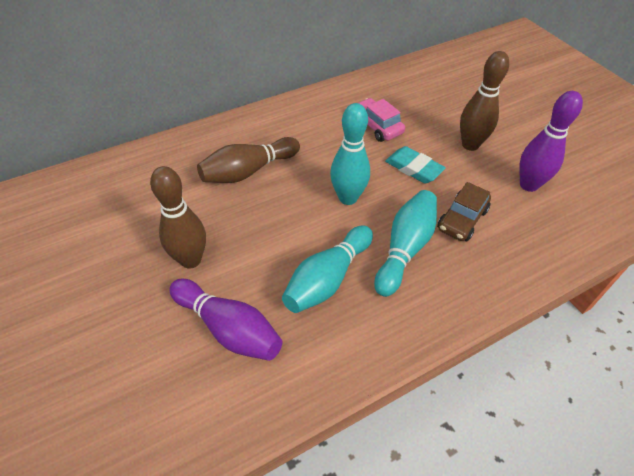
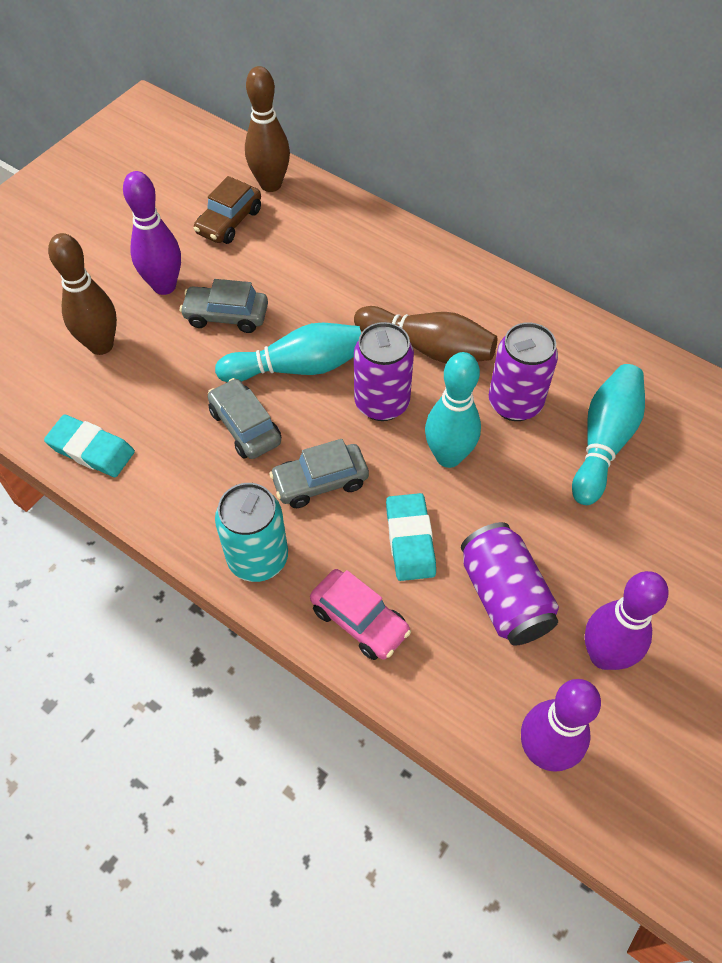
grey car: none = 0 -> [180,279,268,333] [208,378,281,459] [269,439,369,508] = 3
purple bowling pin: [169,279,282,361] [519,91,583,192] = 2 -> [123,171,181,295] [521,679,601,772] [585,571,669,670] = 3
purple can: none = 0 -> [354,322,414,421] [461,522,559,646] [489,322,558,421] = 3
turquoise can: none = 0 -> [215,483,288,582] = 1
turquoise eraser: [385,146,446,183] = 1 -> [44,414,135,477] [386,493,436,581] = 2

